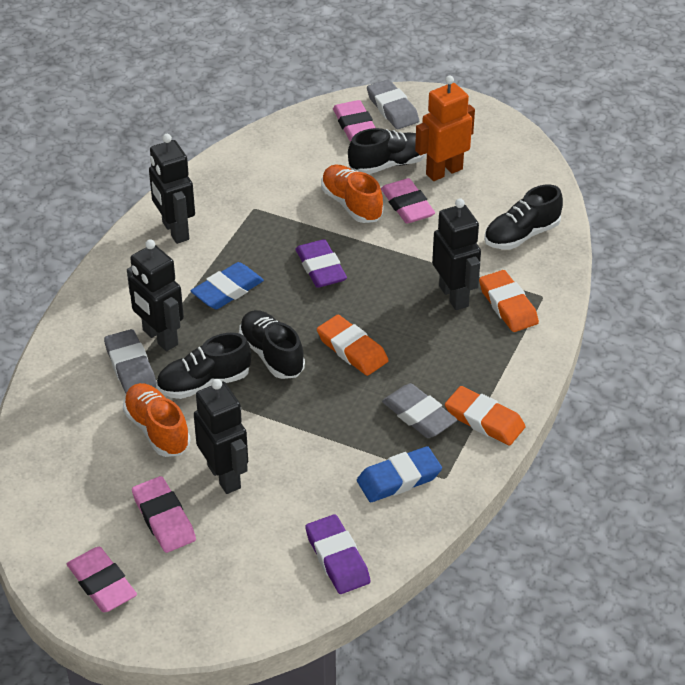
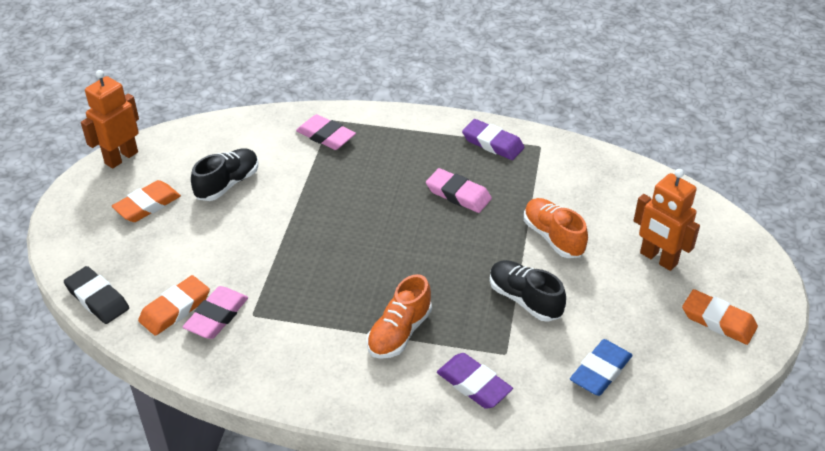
black eraser: none = 0 -> [64,266,129,324] = 1
black robot: [127,239,184,351] [149,134,195,244] [194,379,248,494] [432,198,481,310] = 4 -> none = 0
black shoe: [156,332,251,399] [239,310,305,379] [348,128,427,174] [484,185,563,249] = 4 -> [191,148,258,201] [490,260,566,322] = 2
blue eraser: [191,262,264,309] [357,446,442,502] = 2 -> [570,339,633,396] = 1
grey eraser: [104,329,156,393] [367,79,419,129] [382,383,457,438] = 3 -> none = 0
orange robot: [415,75,475,181] = 1 -> [81,70,139,169] [634,169,700,271] = 2
pink eraser: [67,547,137,612] [132,476,196,553] [333,100,376,141] [381,178,435,224] = 4 -> [183,286,248,339] [296,114,356,150] [426,168,492,213] = 3

